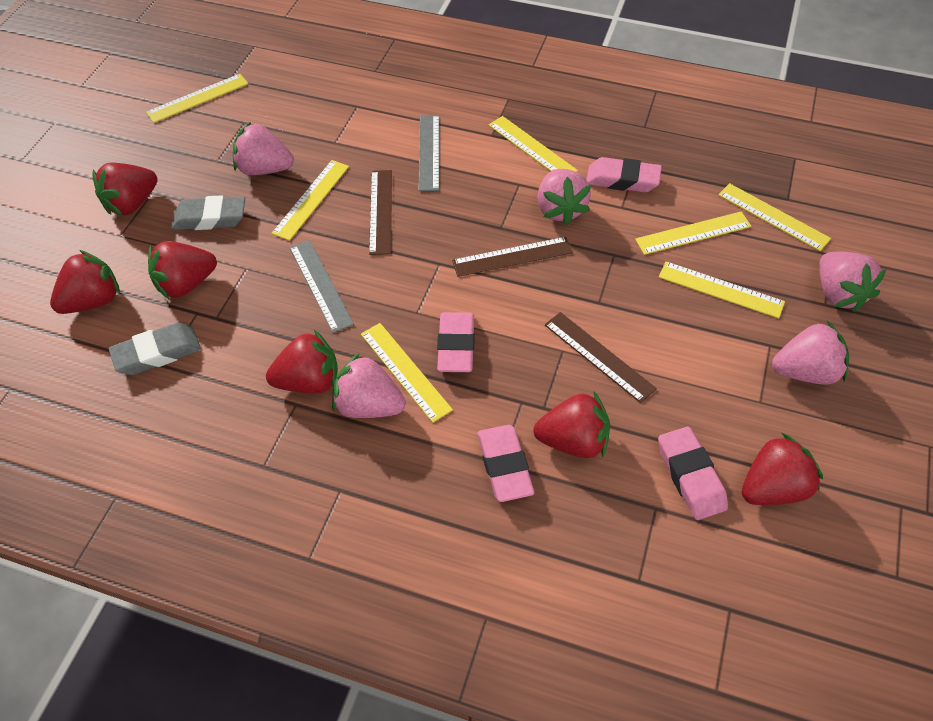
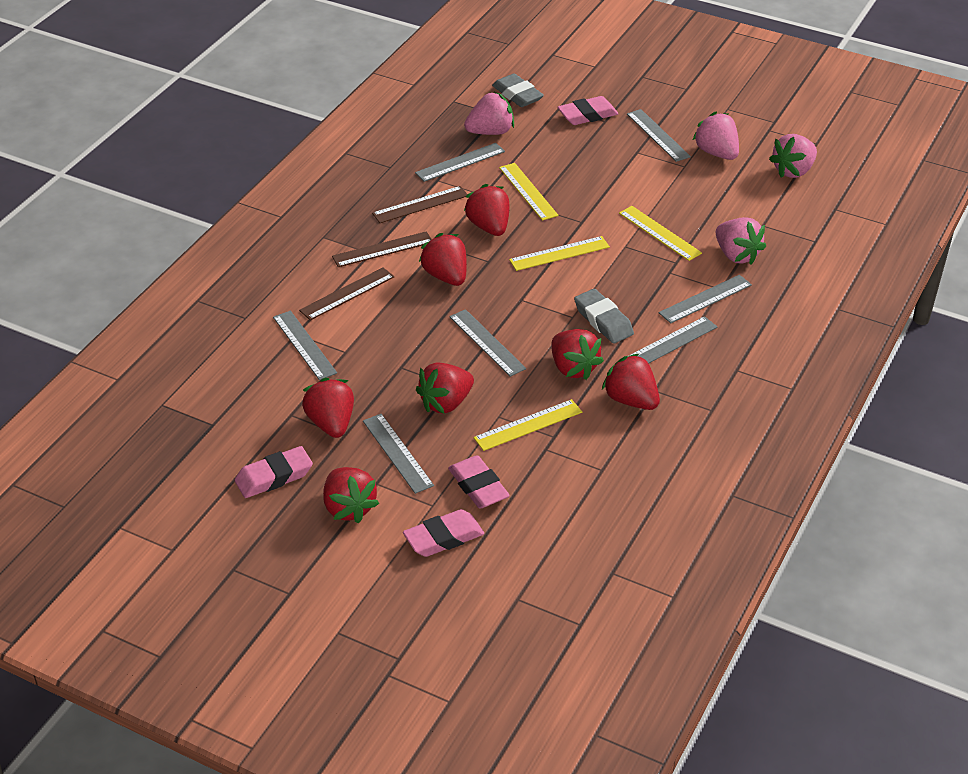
grey ruler: [290,240,354,333] [419,115,439,191] = 2 -> [273,311,337,380] [363,414,434,494] [415,143,505,182] [449,309,526,377] [627,109,691,162] [629,316,717,364] [659,275,752,323] = 7
pink strawberry: [233,122,294,175] [332,353,406,418] [537,169,591,226] [772,321,849,385] [819,252,886,312] = 5 -> [464,92,514,135] [693,112,739,160] [716,217,766,265] [769,134,817,178] = 4
red strawberry: [50,250,120,314] [92,163,158,216] [148,241,217,299] [266,330,338,394] [534,391,610,458] [742,433,823,505] = 6 -> [302,378,354,438] [323,467,379,523] [416,363,474,414] [419,233,467,286] [464,184,509,236] [552,329,604,380] [602,353,660,410] = 7
yellow ruler: [146,74,248,123] [272,160,349,241] [361,323,453,423] [489,116,578,172] [635,212,751,255] [659,261,785,318] [718,183,831,251] = 7 -> [473,399,582,451] [499,163,558,221] [509,236,610,271] [619,206,702,261] = 4

